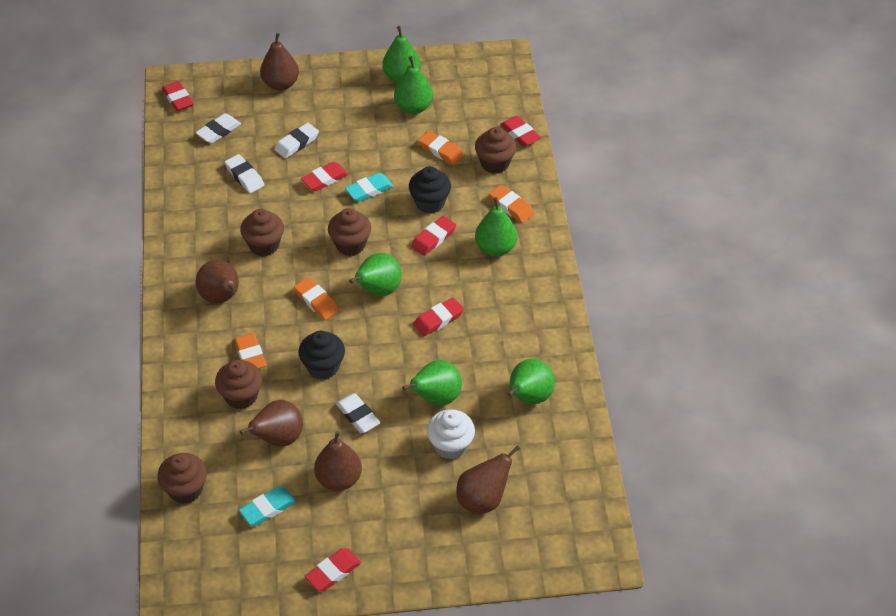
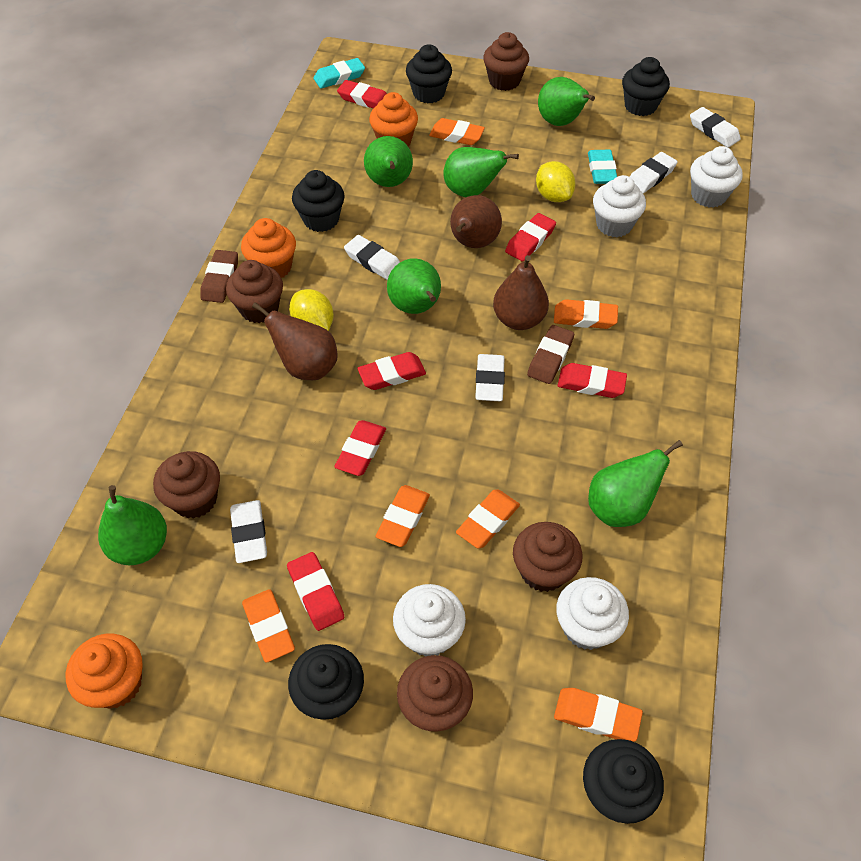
black cupcake: [298,331,345,380] [409,166,451,214] = 2 -> [288,644,364,720] [292,170,345,232] [406,44,452,103] [583,739,664,824] [622,57,670,116] = 5
brown eraser: none = 0 -> [200,250,238,303] [527,325,574,384] = 2
brown pear: [195,260,239,303] [240,400,303,446] [260,33,299,90] [314,431,362,491] [456,445,520,514] = 5 -> [252,302,337,380] [450,195,502,248] [493,255,549,330] = 3
orange cupcake: none = 0 -> [66,633,143,709] [241,218,296,278] [369,92,418,146] = 3
orange eraser: [234,333,266,369] [294,277,339,320] [418,131,464,165] [489,185,534,223] = 4 -> [242,589,295,663] [375,485,430,547] [429,118,485,145] [456,489,520,549] [554,299,618,329] [554,688,643,742] = 6
white cupcake: [427,409,475,459] = 1 -> [393,584,466,656] [556,577,629,650] [593,175,646,237] [690,146,743,208] = 4
white eraser: [196,113,241,143] [225,154,264,193] [274,123,319,159] [336,393,380,433] = 4 -> [230,500,267,563] [344,235,400,280] [475,354,505,401] [630,152,678,194] [690,107,741,148] = 5
yellow lemon: none = 0 -> [289,289,334,331] [536,161,576,202] = 2

